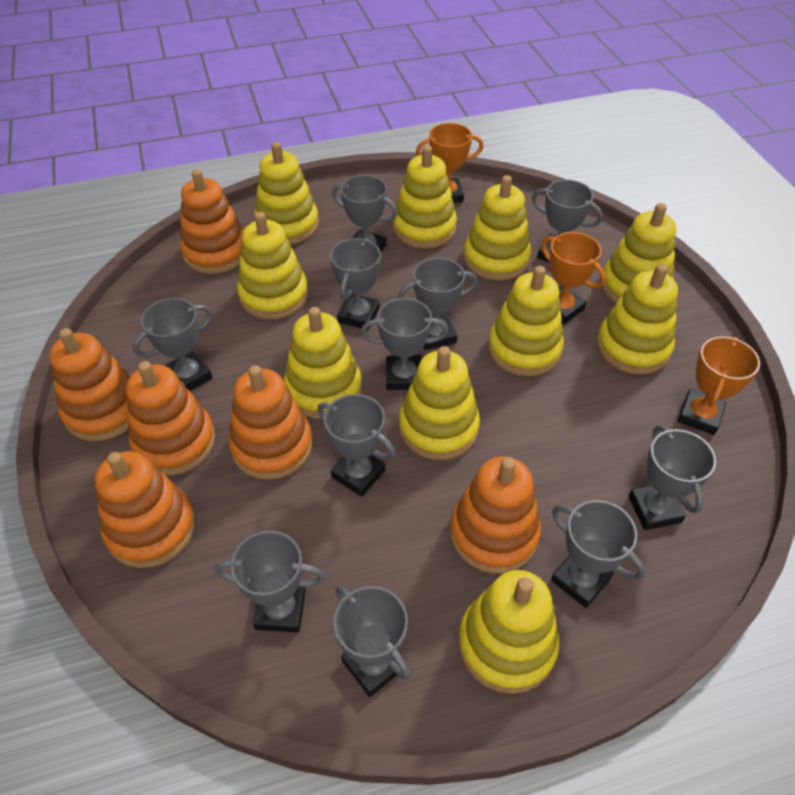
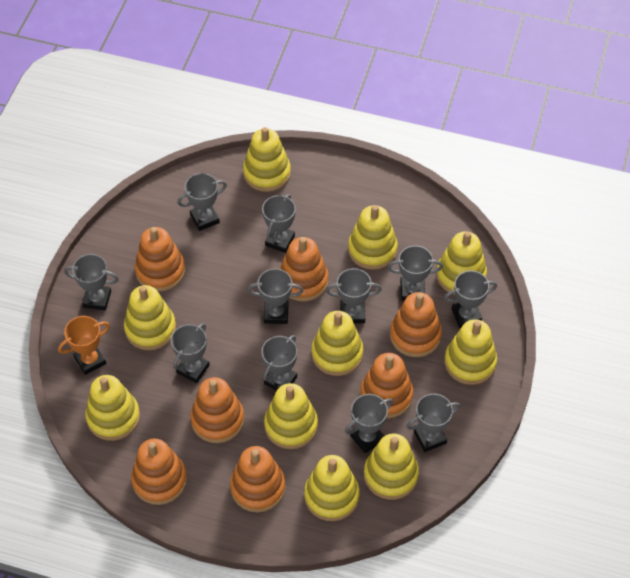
orange stacking toy: [49,328,130,441] [95,451,195,568] [126,361,215,475] [180,169,244,274] [228,365,313,480] [450,456,541,573] = 6 -> [131,438,187,505] [135,227,185,291] [190,377,244,443] [230,446,285,512] [280,237,328,302] [360,353,413,418] [390,292,442,357] = 7
orange trophy: [416,123,483,203] [541,232,606,325] [678,336,760,435] = 3 -> [58,316,110,375] = 1

